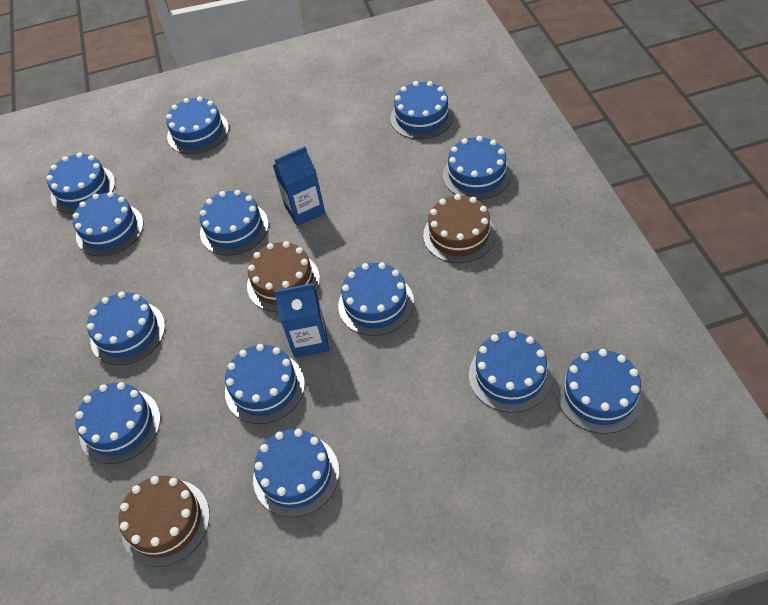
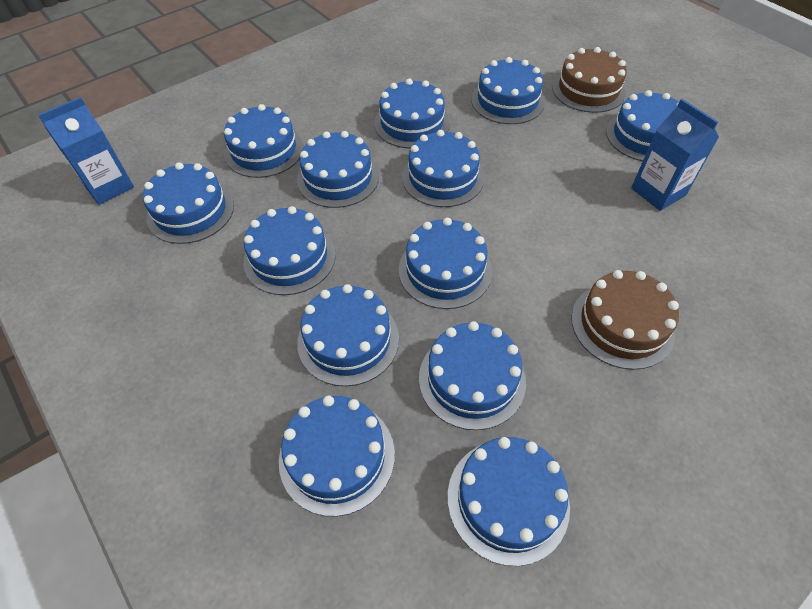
brown cake: [119,476,210,567] [247,241,320,312] [423,194,496,263] = 3 -> [552,47,627,113] [571,270,679,370] = 2

